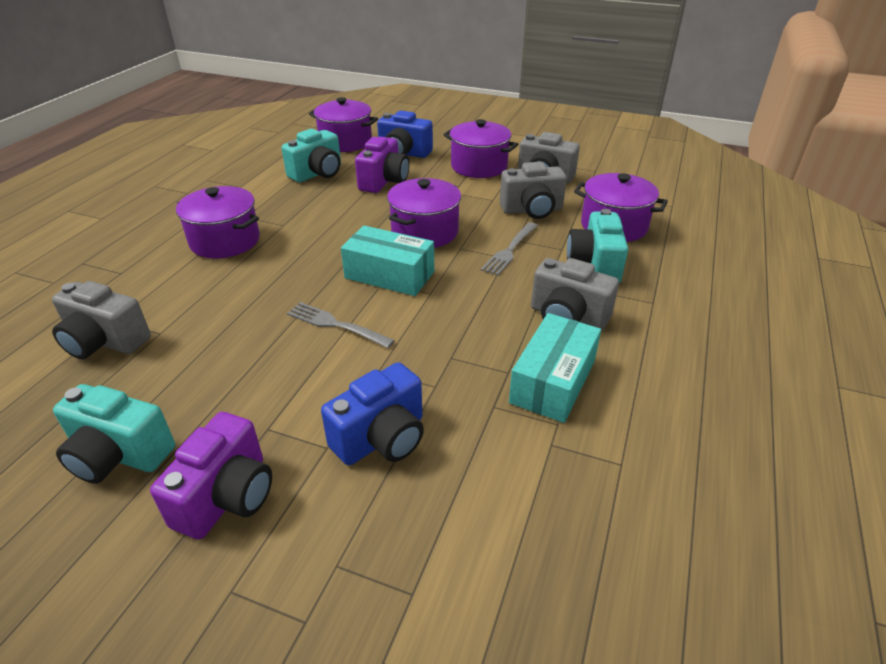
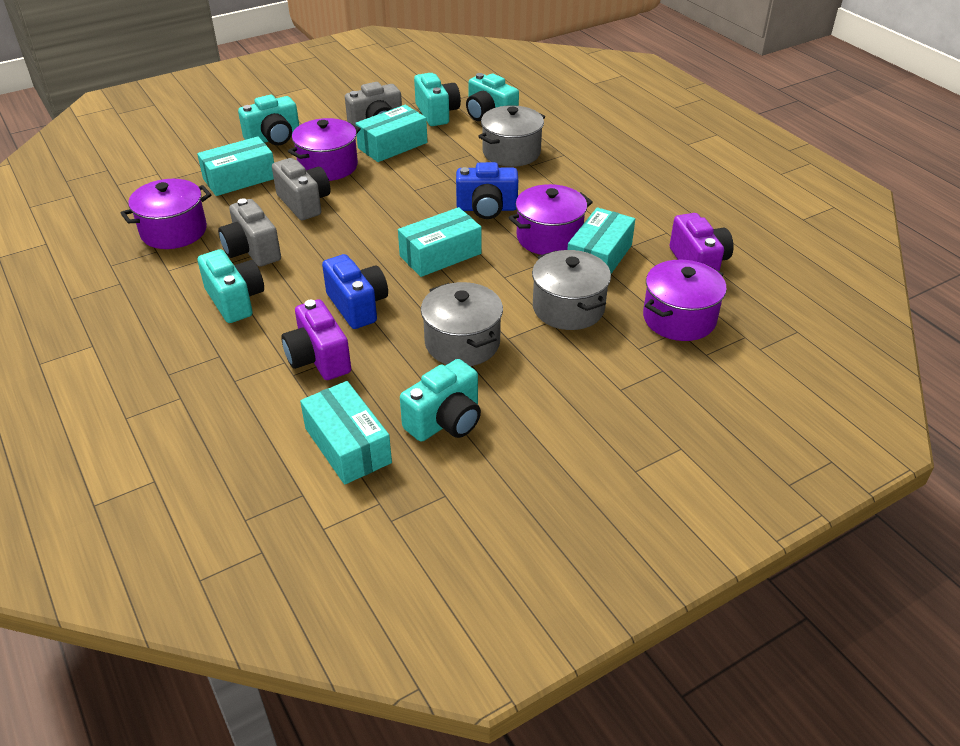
grey camera: [52,281,151,359] [500,162,567,219] [518,132,580,183] [531,258,619,330] = 4 -> [218,198,281,267] [272,158,330,220] [345,82,402,125] = 3
grey fork: [287,302,395,348] [481,222,538,276] = 2 -> none = 0
grey pot: none = 0 -> [421,282,503,366] [478,105,545,167] [532,250,611,330] = 3
purple pot: [176,186,260,259] [309,97,378,152] [387,178,461,248] [443,119,518,178] [574,173,668,242] = 5 -> [121,179,212,249] [288,118,361,181] [509,184,593,255] [643,260,727,341] = 4
turquoise box: [341,225,434,296] [509,313,601,423] = 2 -> [197,137,274,196] [300,381,392,485] [355,105,427,162] [398,207,482,277] [567,207,635,274] = 5
turquoise camera: [53,384,175,484] [282,129,341,182] [567,209,628,283] = 3 -> [198,249,264,323] [238,95,299,145] [400,359,481,442] [414,73,461,126] [466,73,519,121] = 5

